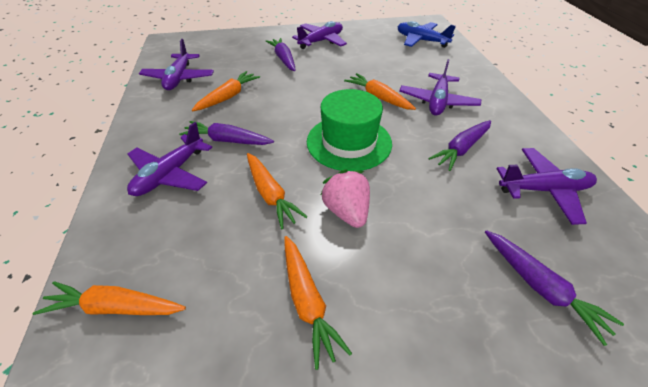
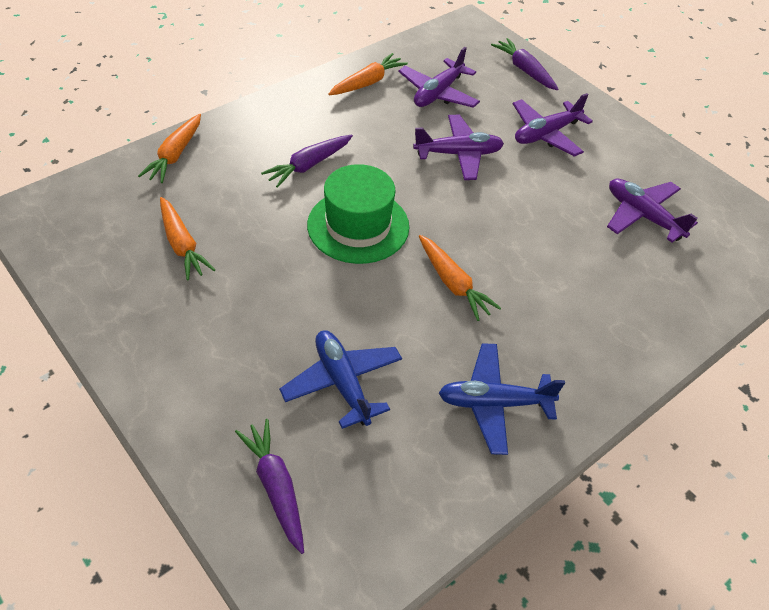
blue plane: [397,21,456,48] = 1 -> [279,330,402,429] [439,343,565,455] = 2
orange carrot: [33,282,186,315] [192,71,260,111] [247,153,307,229] [284,236,352,370] [344,73,416,110] = 5 -> [138,114,201,183] [160,197,215,281] [328,53,408,95] [419,235,501,321] = 4
pink strawberry: [320,169,370,228] = 1 -> none = 0
purple carrot: [179,121,274,145] [266,38,296,71] [429,120,491,171] [485,230,624,346] = 4 -> [235,419,304,554] [261,135,353,188] [491,38,558,90] = 3
purple plane: [127,122,212,196] [139,39,214,90] [292,21,347,49] [399,59,481,115] [496,148,597,225] = 5 -> [398,47,480,108] [413,115,504,180] [513,93,593,157] [607,179,698,243] = 4

